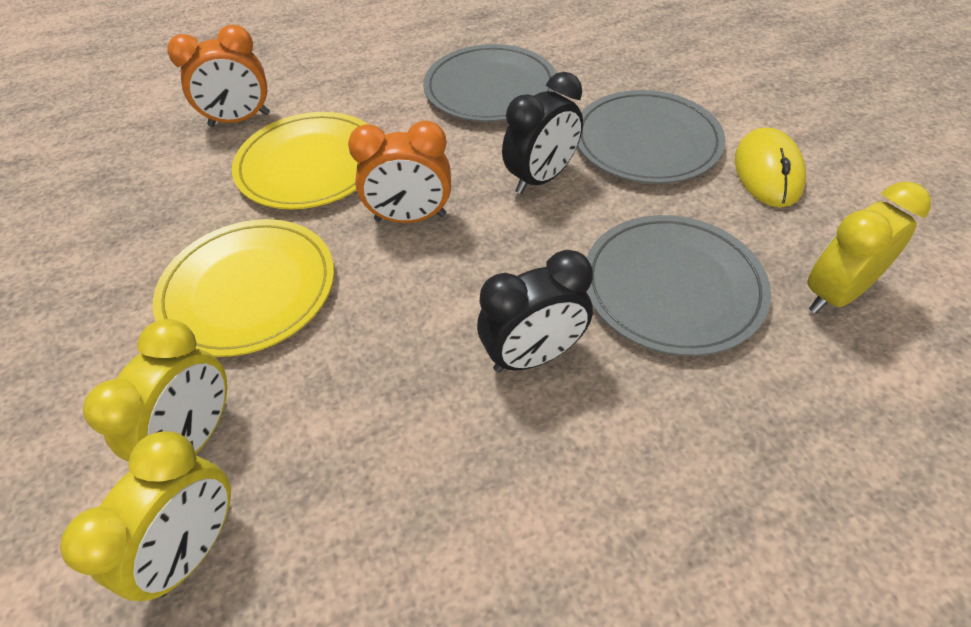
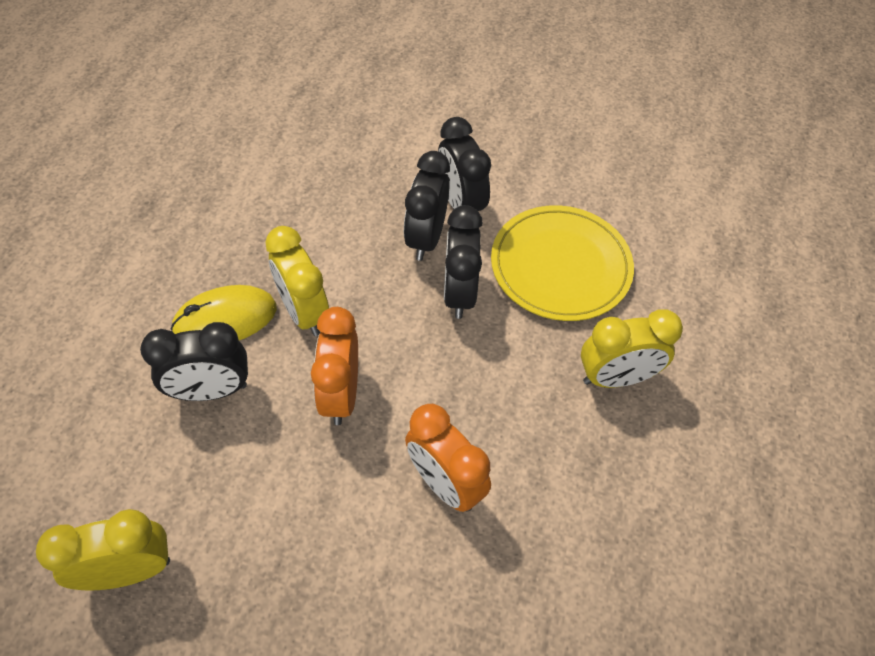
black clock: [477,250,593,373] [502,72,583,194] = 2 -> [140,322,248,401] [404,151,450,261] [438,117,491,211] [444,205,483,319] = 4
grey plate: [423,44,556,122] [578,90,726,184] [586,215,771,356] = 3 -> none = 0
yellow plate: [153,219,334,357] [232,112,368,209] = 2 -> [491,205,634,321] = 1

